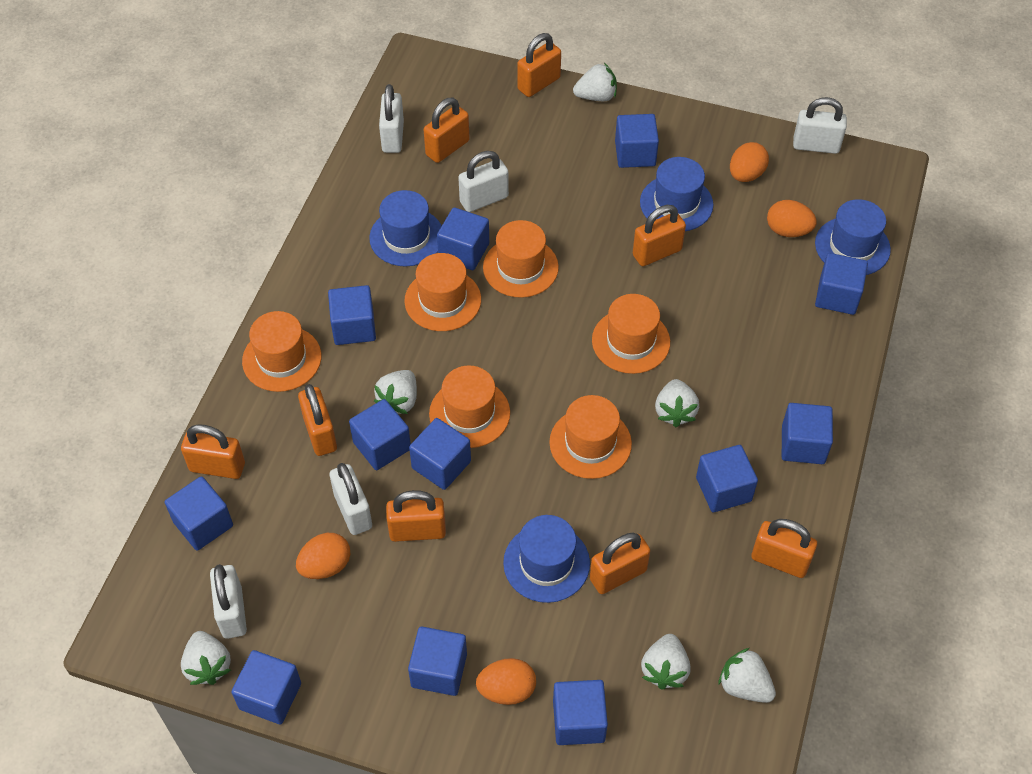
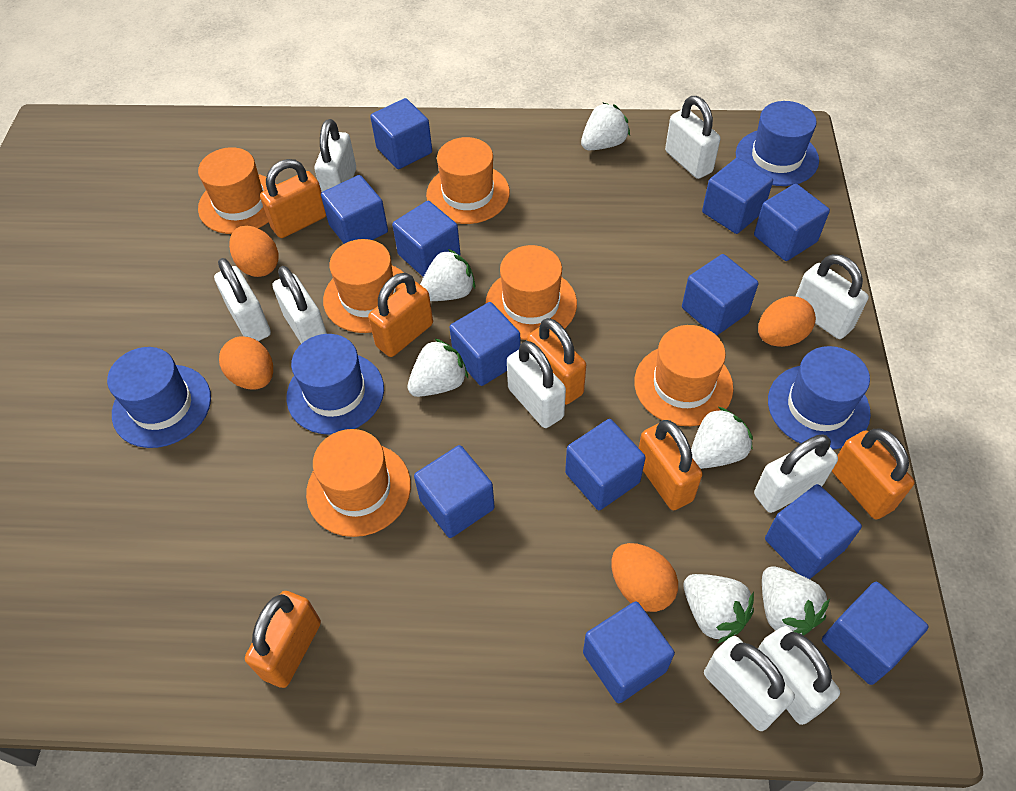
orange padlock: [181,424,245,479] [298,384,337,456] [386,490,446,542] [424,98,470,163] [517,33,561,97] [590,533,650,594] [633,205,686,266] [751,519,817,578] = 8 -> [245,591,321,688] [260,159,326,238] [368,273,433,357] [527,318,586,405] [639,420,703,510] [832,429,915,520] = 6
white padlock: [210,564,247,639] [329,463,372,535] [379,84,404,153] [458,151,509,212] [793,97,847,154] = 5 -> [214,258,271,341] [272,266,327,344] [315,119,356,192] [507,341,566,428] [665,96,720,179] [704,636,795,731] [754,434,838,513] [758,626,840,725] [795,254,869,339] = 9

